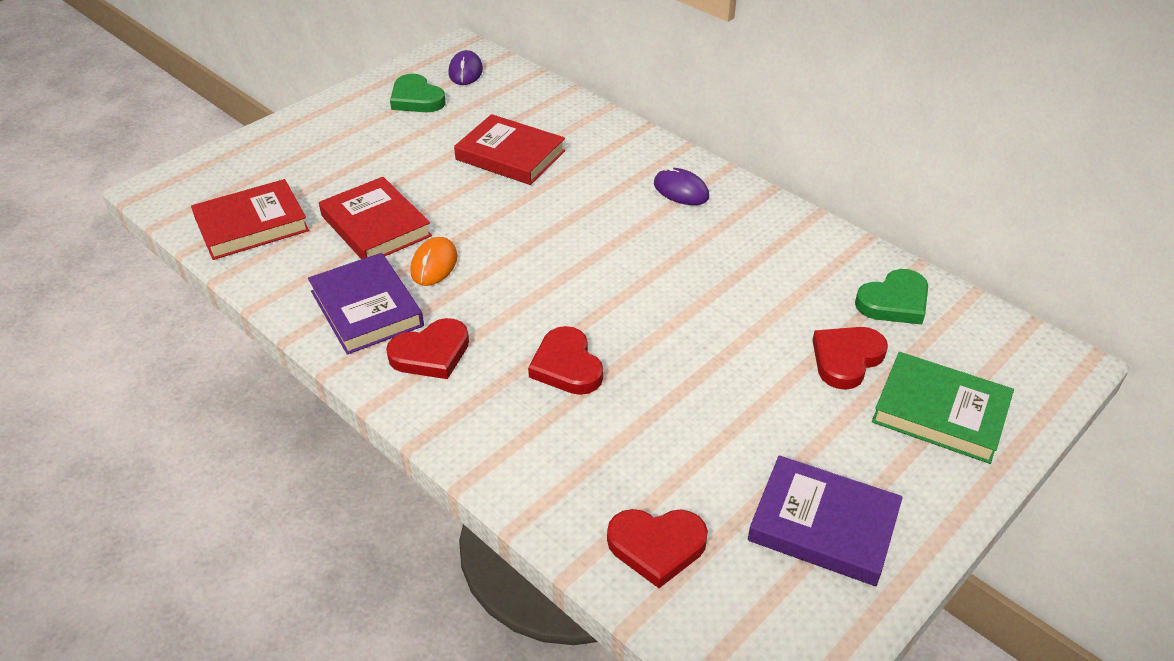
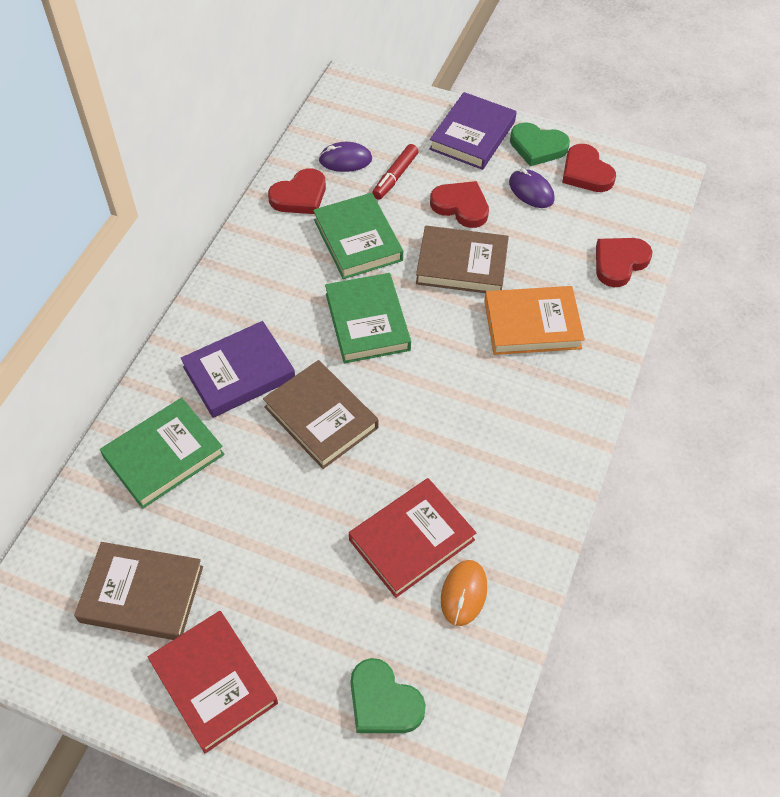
brown book: none = 0 -> [74,542,203,640] [263,360,379,469] [416,226,509,293] = 3
green book: [872,352,1014,464] = 1 -> [100,398,224,509] [313,193,403,279] [325,273,411,363] = 3
orange book: none = 0 -> [484,286,585,355] = 1
red book: [191,179,309,260] [319,177,432,259] [454,114,565,185] = 3 -> [148,611,278,753] [349,478,476,598] = 2
red marker: none = 0 -> [372,144,419,200] = 1

